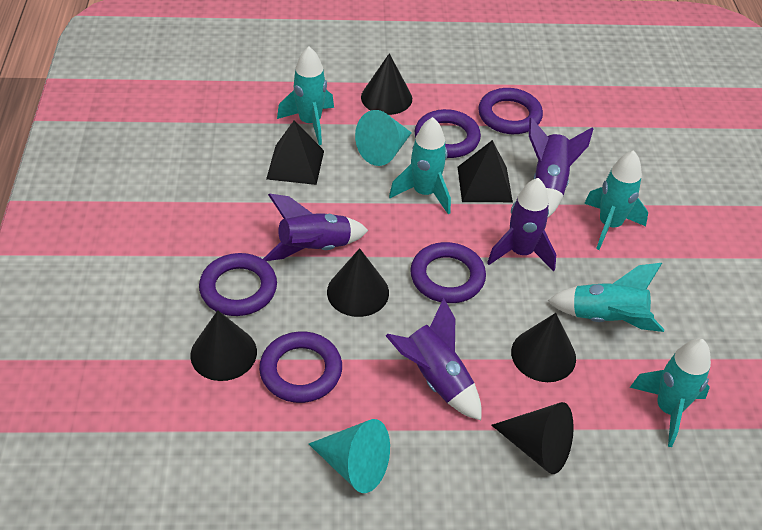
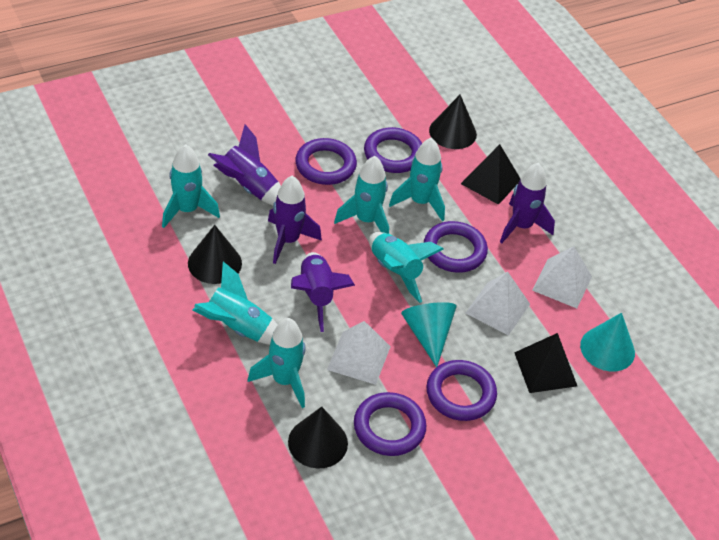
black cone: [190,310,257,381] [327,248,389,317] [361,53,412,115] [491,402,574,474] [511,313,576,382] = 5 -> [188,225,242,284] [288,407,348,469] [429,95,477,149] = 3
turquoise rocket: [277,47,334,145] [389,117,451,214] [548,263,664,332] [584,150,648,250] [630,339,711,447] = 5 -> [162,144,220,228] [193,262,278,345] [248,318,305,408] [334,156,389,233] [369,232,444,303] [389,137,445,221] = 6
white pyramid: none = 0 -> [327,321,391,385] [465,271,530,335] [532,246,592,308] = 3

